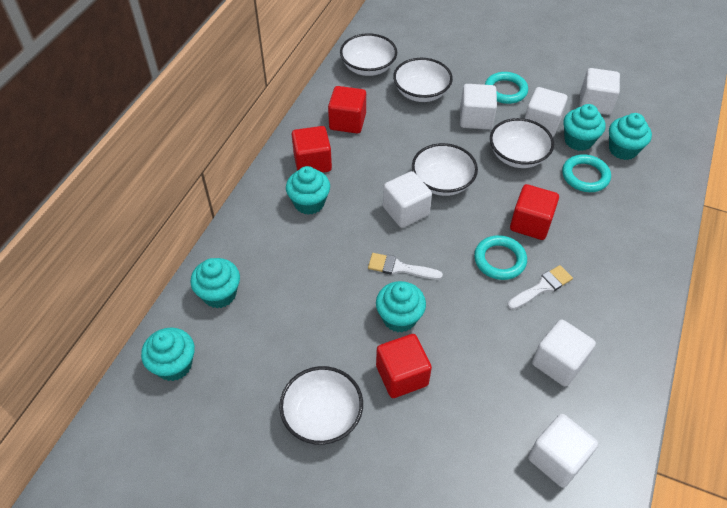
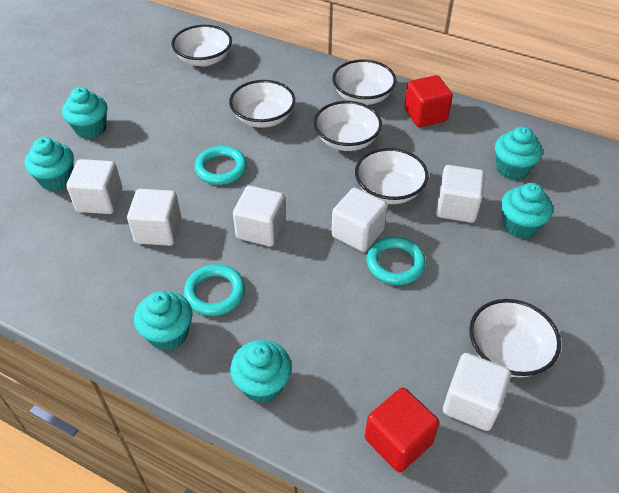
red cube: [292,126,332,173] [328,86,366,133] [376,334,432,398] [510,184,559,240] = 4 -> [365,387,440,473] [404,75,453,127] = 2
white bowl: [279,366,363,445] [340,33,397,76] [393,58,453,102] [412,143,478,196] [490,118,554,168] = 5 -> [172,25,232,66] [229,80,295,128] [314,101,382,151] [332,60,396,105] [355,148,429,204] [469,299,561,377] = 6
white brush: [368,253,443,280] [508,265,573,310] = 2 -> none = 0

